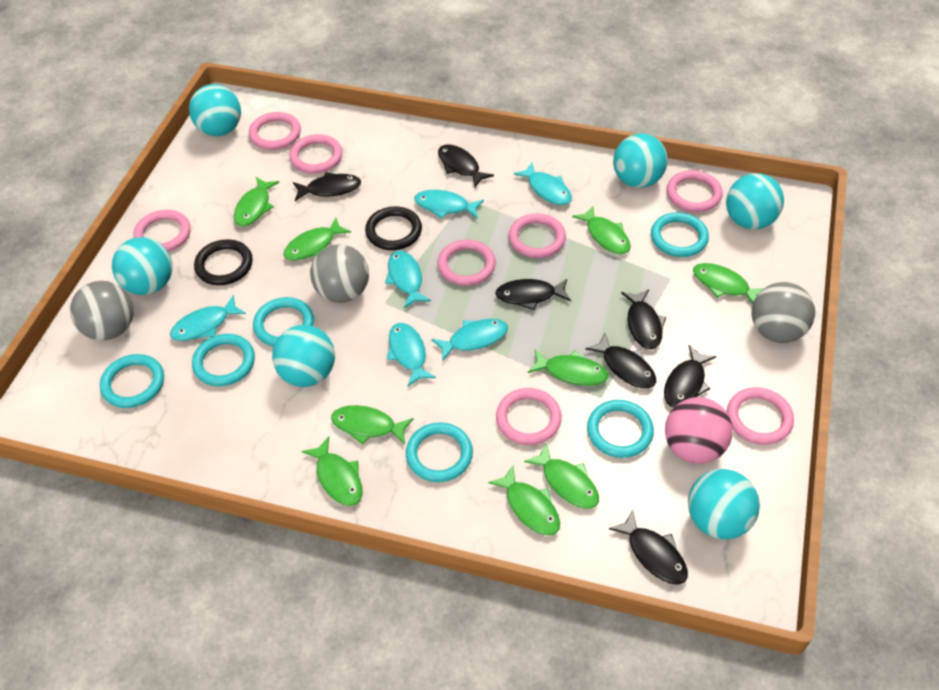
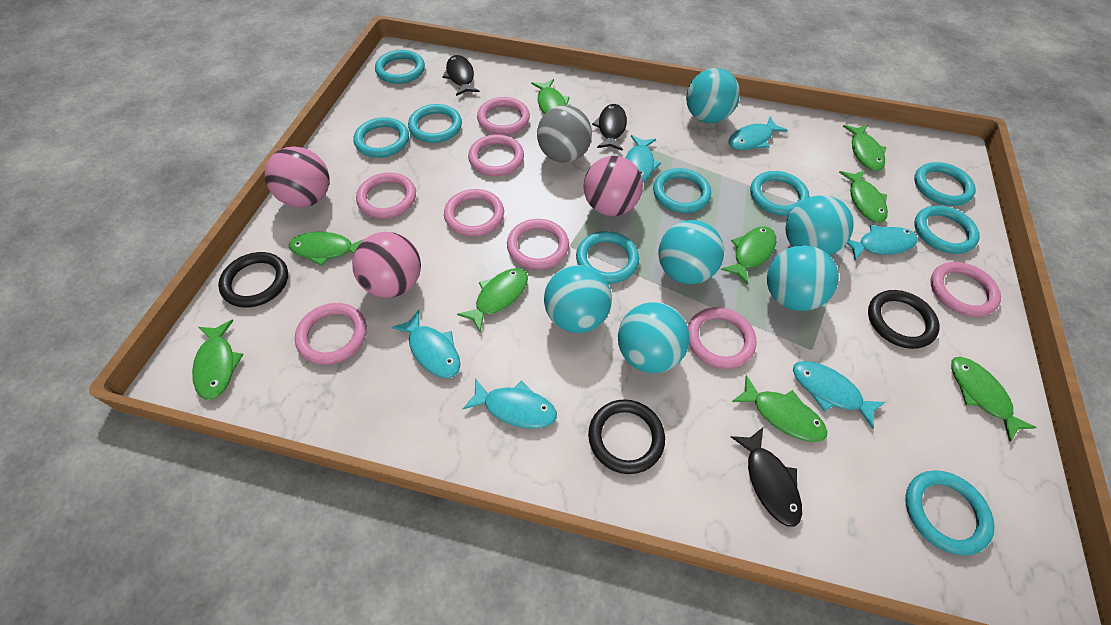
black fish: [293,172,361,201] [438,145,494,187] [495,279,571,310] [585,333,656,388] [609,510,688,585] [621,289,666,350] [664,345,717,407] = 7 -> [442,55,479,96] [592,104,627,151] [731,428,802,527] = 3
black ring: [194,239,253,285] [365,207,422,250] = 2 -> [218,252,288,308] [588,399,665,474] [868,290,940,349] = 3
grey ball: [70,281,134,340] [310,244,369,303] [752,282,815,343] = 3 -> [537,105,592,163] = 1
pink ball: [665,397,733,464] = 1 -> [265,147,330,207] [352,232,421,298] [584,156,643,216] = 3
turquoise ring: [100,354,164,408] [192,334,255,386] [253,297,314,347] [406,422,473,482] [587,400,654,458] [651,212,709,257] = 6 -> [354,117,409,158] [375,50,425,84] [408,104,462,143] [576,231,639,283] [653,168,711,213] [750,171,809,216] [905,470,994,556] [914,162,976,206] [914,205,980,254] = 9

